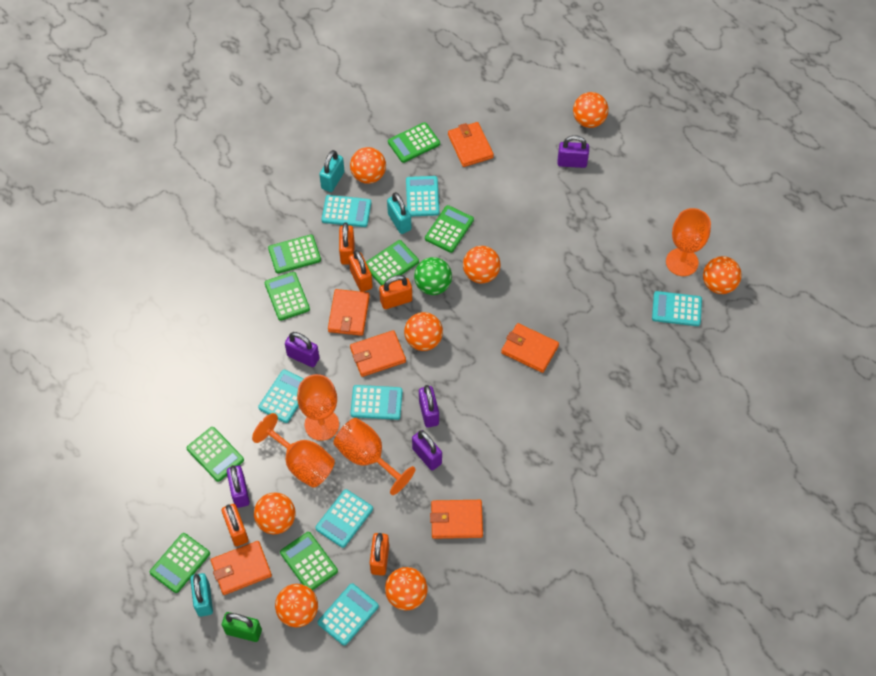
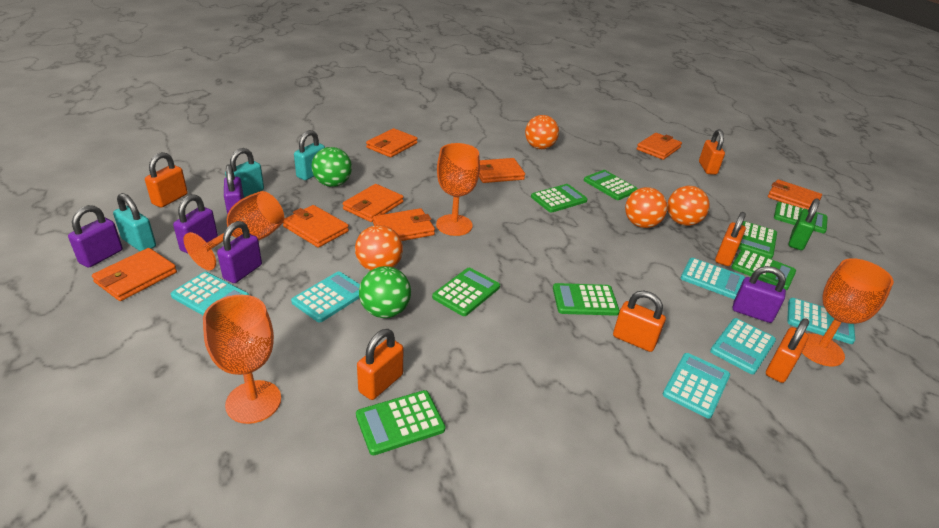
green ball: [414,257,452,295] = 1 -> [312,147,352,187] [359,266,411,318] = 2
orange ball: [254,493,296,534] [275,584,318,627] [350,147,386,184] [385,567,428,610] [404,312,443,351] [463,246,501,284] [573,92,609,128] [703,256,742,294] = 8 -> [355,225,403,271] [525,115,559,149] [625,187,667,228] [667,186,710,226] = 4
orange padlock: [222,504,249,547] [339,222,354,265] [349,250,373,292] [370,533,389,576] [379,275,412,309] = 5 -> [145,152,188,208] [357,329,403,400] [613,291,666,352] [699,129,725,175] [715,212,746,266] [766,318,809,383] = 6
orange wallet: [211,541,272,595] [328,289,370,336] [350,330,406,377] [430,500,483,539] [448,122,494,167] [501,323,559,373] = 6 -> [92,248,177,301] [283,205,349,248] [343,184,403,222] [366,128,418,157] [373,208,435,241] [479,158,525,183] [637,133,682,160] [768,180,822,209] = 8
turquoise calculator: [258,370,303,423] [315,489,373,548] [318,584,379,646] [322,195,371,227] [350,385,403,420] [406,176,439,216] [652,291,702,326] = 7 -> [170,272,249,315] [291,272,360,322] [663,353,730,419] [681,258,745,299] [710,318,776,374] [787,298,855,344] = 6

